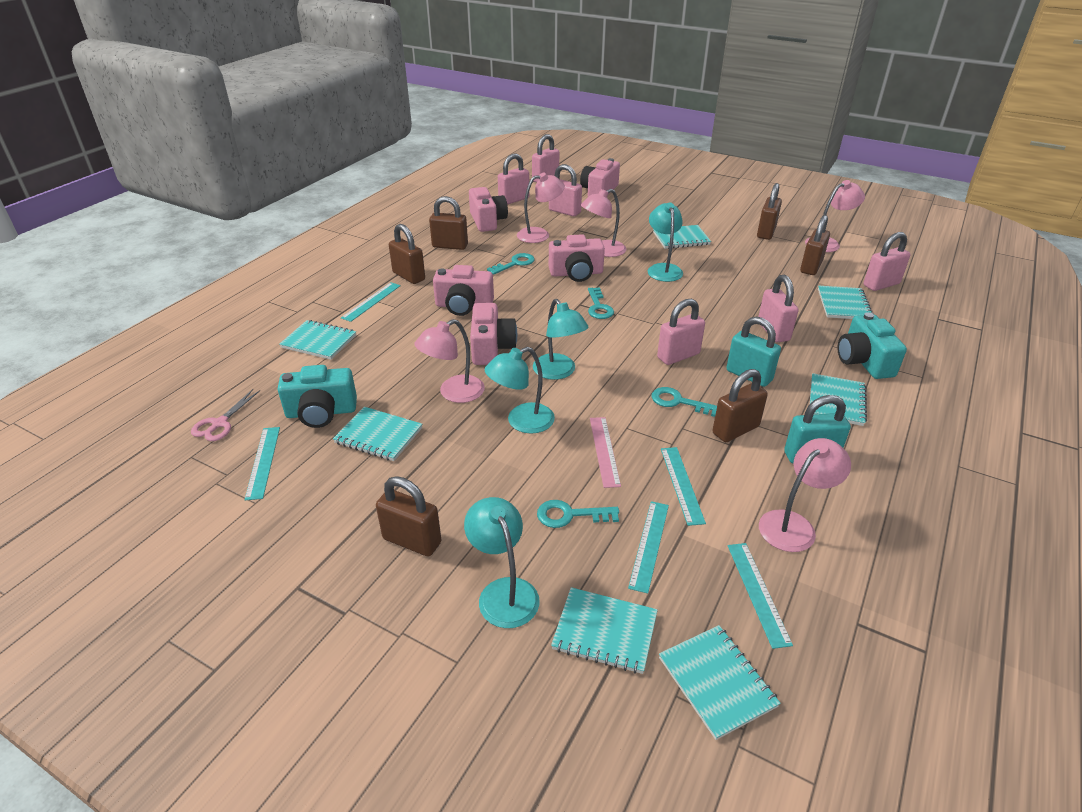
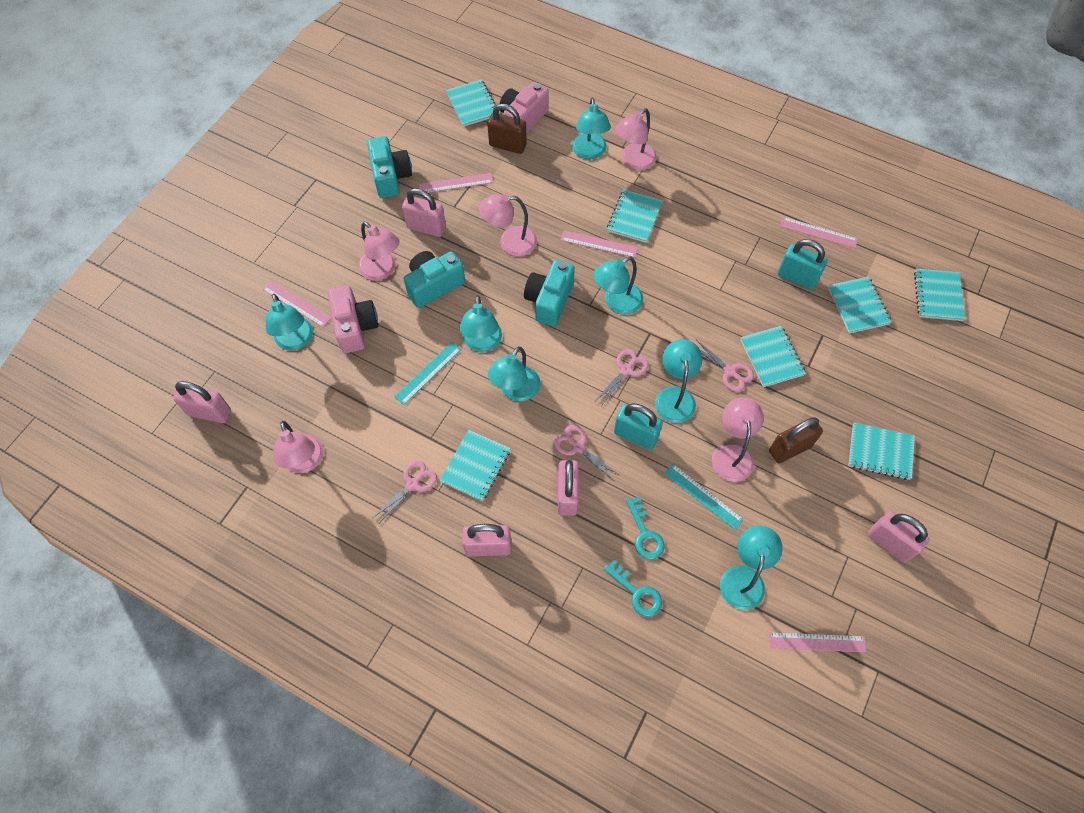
brown padlock: [376,476,441,557] [389,224,425,284] [429,196,468,250] [712,369,768,442] [757,183,782,240] [800,215,830,275] = 6 -> [487,104,527,154] [769,417,823,463] = 2
pink camera: [433,265,494,316] [469,187,508,232] [470,303,517,365] [549,234,605,282] [580,158,620,197] = 5 -> [328,286,378,353] [500,82,549,133] = 2
pink padlock: [498,154,529,205] [532,134,559,183] [549,164,582,216] [657,299,705,365] [758,274,799,342] [863,232,911,291] = 6 -> [173,381,231,423] [402,188,446,237] [462,524,511,556] [558,460,579,516] [868,511,930,562] = 5
pink ruler: [590,417,621,488] = 1 -> [263,281,331,327] [419,173,493,193] [561,230,638,258] [769,632,866,652] [780,217,858,248] = 5
pink scissors: [191,389,260,441] = 1 -> [373,461,437,523] [554,425,619,480] [595,349,649,405] [696,340,754,392] = 4
turquoise camera: [277,365,357,428] [837,312,907,379] = 2 -> [367,136,412,198] [404,251,465,308] [524,260,575,327] = 3
turquoise key: [487,253,535,275] [537,500,619,528] [588,287,614,319] [651,387,717,417] = 4 -> [604,559,662,617] [626,496,665,560] = 2
turquoise lamp: [464,497,540,628] [485,347,555,434] [533,299,588,380] [648,202,683,282] = 4 -> [266,294,313,350] [460,295,502,352] [488,347,541,401] [572,98,611,159] [593,257,643,314] [655,339,703,423] [720,526,783,610] = 7
turquoise ruler: [244,427,280,500] [341,282,401,322] [628,501,669,594] [661,447,706,526] [728,543,793,649] = 5 -> [394,342,461,405] [664,464,744,530] = 2

